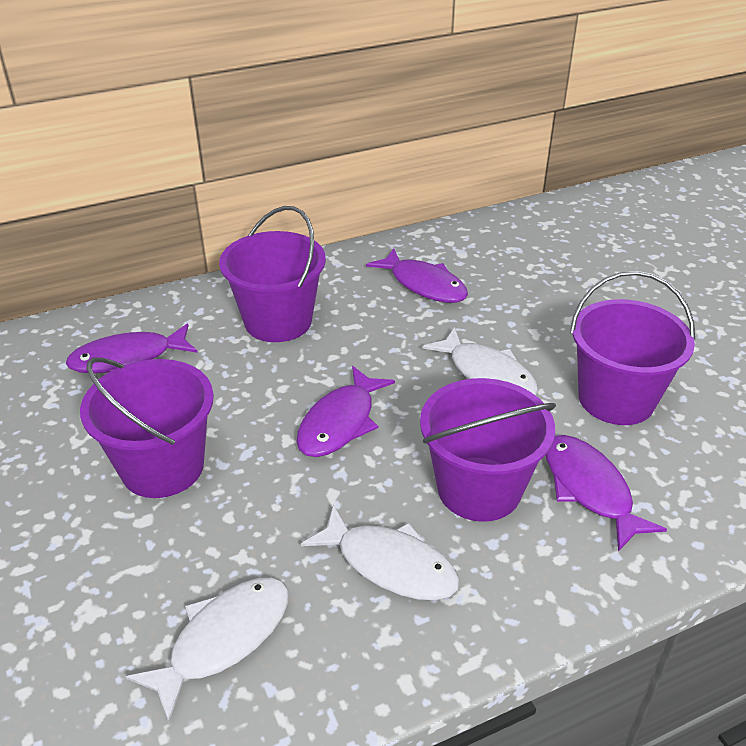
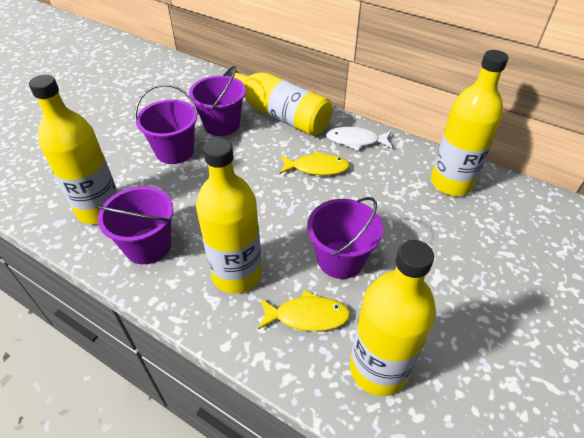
purple fish: [66,324,198,373] [297,366,395,457] [366,248,468,303] [546,435,667,551] = 4 -> none = 0
white fish: [126,578,289,723] [301,504,460,600] [422,327,538,395] = 3 -> [326,127,392,151] = 1
yellow bottle: none = 0 -> [29,75,118,224] [196,138,262,294] [226,69,333,136] [350,240,436,396] [431,50,508,196] = 5
yellow fish: none = 0 -> [258,290,350,331] [280,151,350,175] = 2

